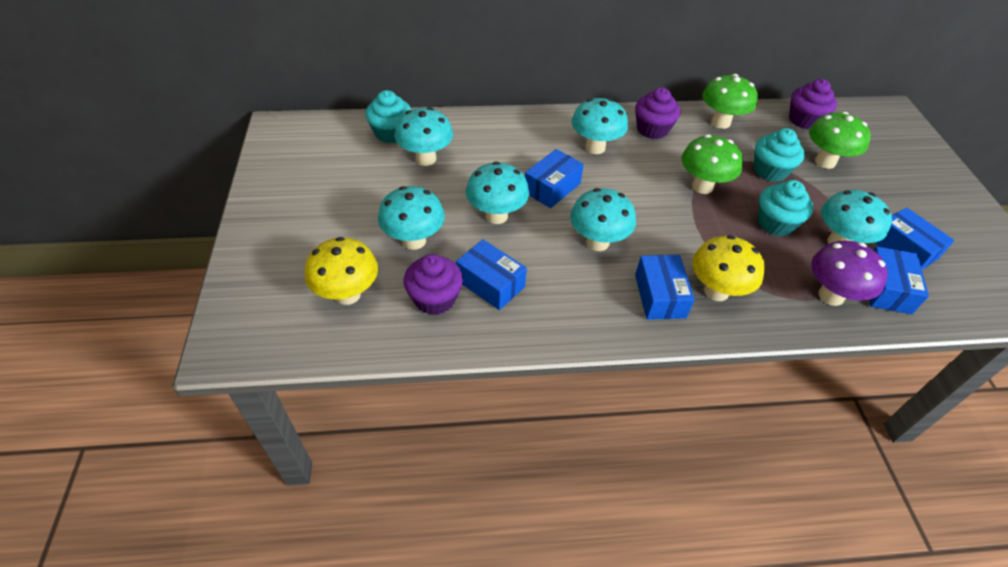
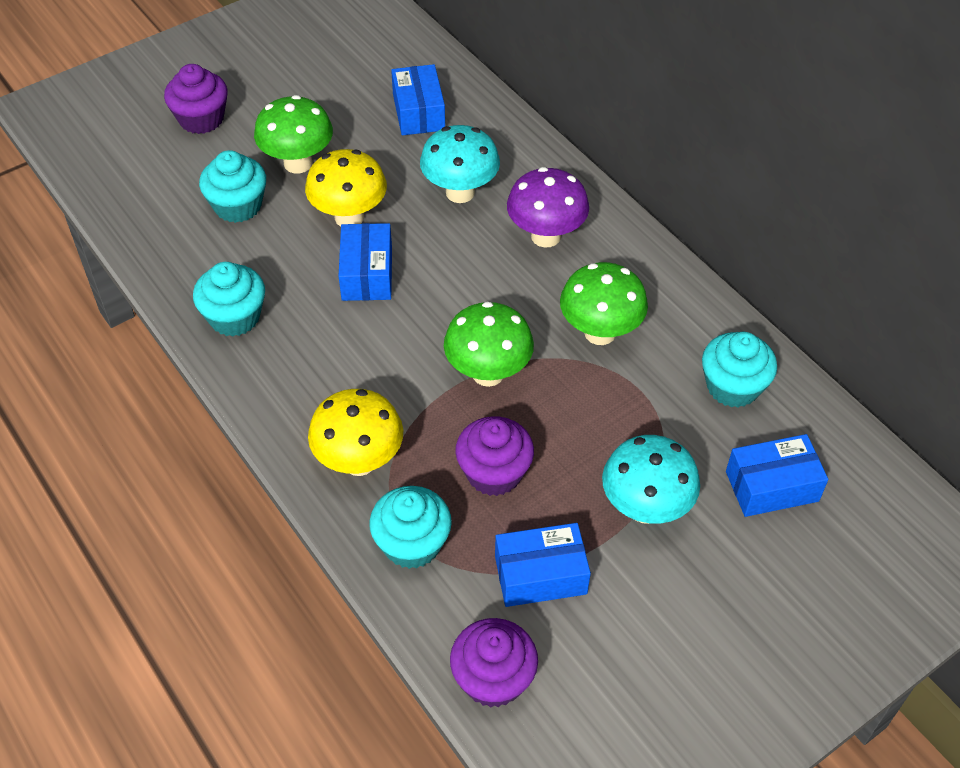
blue box: [456,239,527,310] [525,149,584,208] [635,255,695,320] [869,247,929,314] [875,208,955,269] = 5 -> [339,223,392,301] [391,64,445,135] [495,523,591,607] [726,434,828,517] = 4
turquoise cupcake: [365,90,411,143] [754,128,805,182] [758,180,813,236] = 3 -> [193,262,265,336] [199,150,266,223] [369,486,452,569] [702,332,777,408] = 4
turquoise mushroom: [378,186,445,250] [395,107,453,166] [466,162,529,224] [570,188,636,251] [572,98,628,154] [821,190,892,244] = 6 -> [420,125,500,203] [602,435,700,524] = 2

